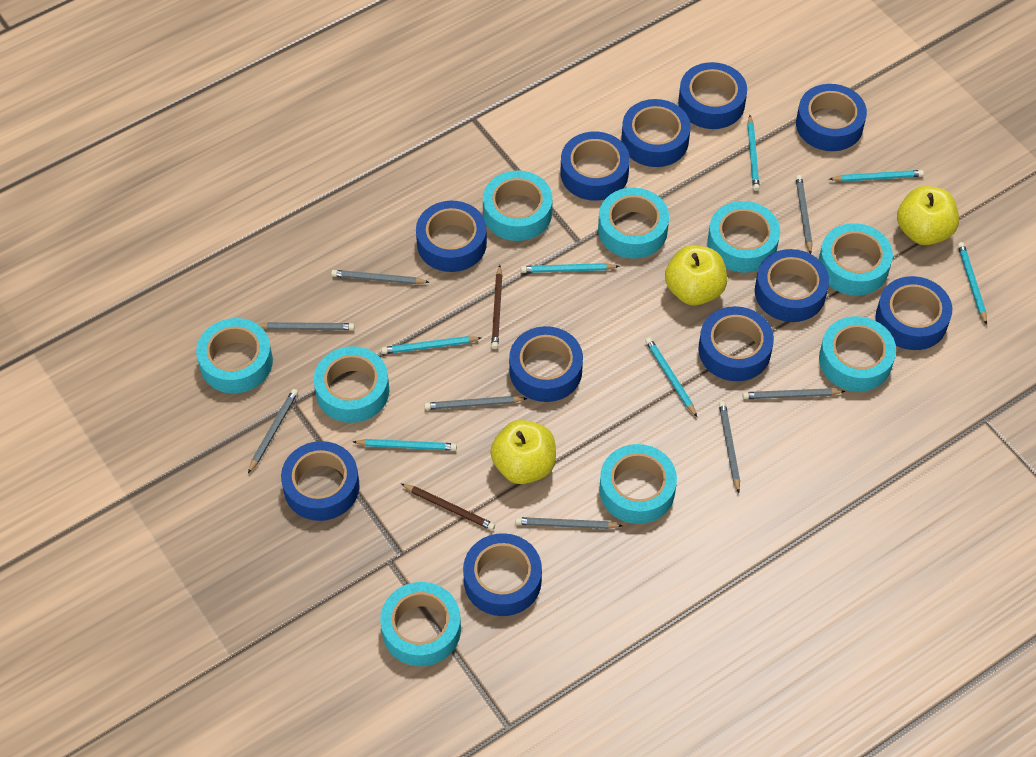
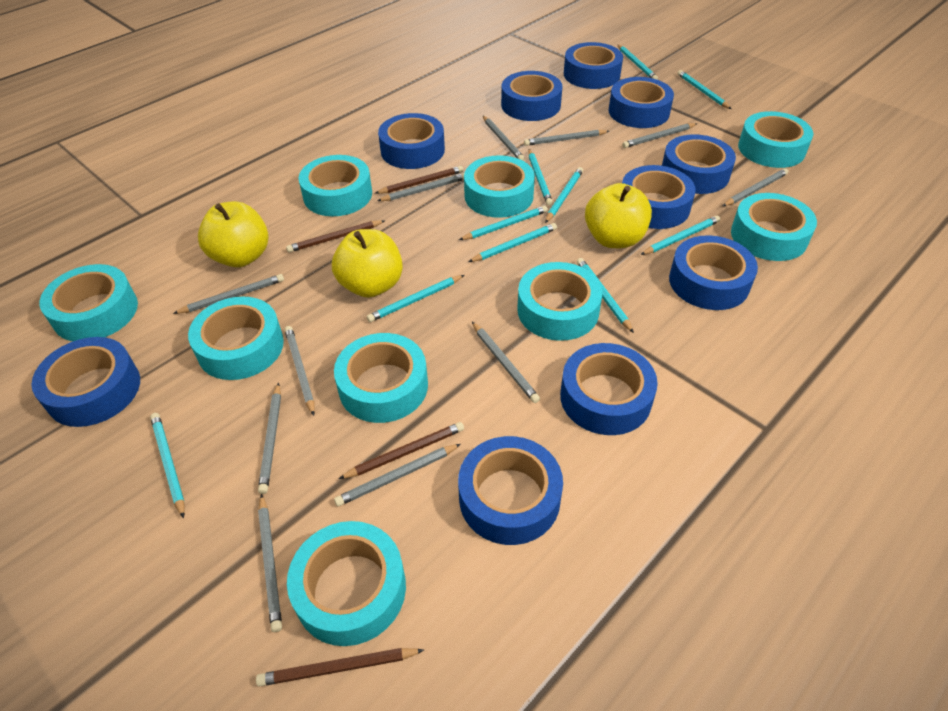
blue tape: [281,441,359,521] [416,201,487,272] [463,533,542,616] [509,326,583,402] [561,132,630,201] [621,99,690,167] [678,62,747,129] [698,306,774,381] [755,249,829,322] [796,84,867,151] [876,276,952,350] = 11 -> [31,337,140,427] [378,113,445,169] [458,436,563,545] [501,71,563,121] [560,343,658,435] [564,42,623,89] [609,77,674,128] [622,165,696,229] [662,134,736,194] [669,235,758,310] = 10
brown pencil: [401,484,495,530] [491,265,503,349] = 2 -> [256,648,424,686] [286,220,385,253] [339,422,464,479] [376,166,463,194] = 4
grey pencil: [248,389,298,473] [258,322,355,330] [331,270,429,284] [424,396,528,410] [516,517,623,529] [719,401,740,493] [743,388,845,399] [796,175,812,254] = 8 -> [173,274,284,314] [258,383,281,494] [258,494,282,632] [285,326,315,416] [334,444,461,507] [377,173,464,201] [472,322,540,403] [483,116,525,161] [524,130,609,146] [622,123,697,148] [723,168,788,206] = 11
turquoise pencil: [353,439,457,451] [381,336,481,354] [521,263,619,273] [645,337,697,417] [747,115,760,191] [829,170,924,182] [958,242,987,325] = 7 -> [150,413,185,518] [367,275,464,322] [459,205,548,240] [468,223,557,262] [528,149,553,206] [545,167,583,223] [577,258,634,333] [617,44,658,80] [640,216,720,255] [677,70,731,109] = 10

